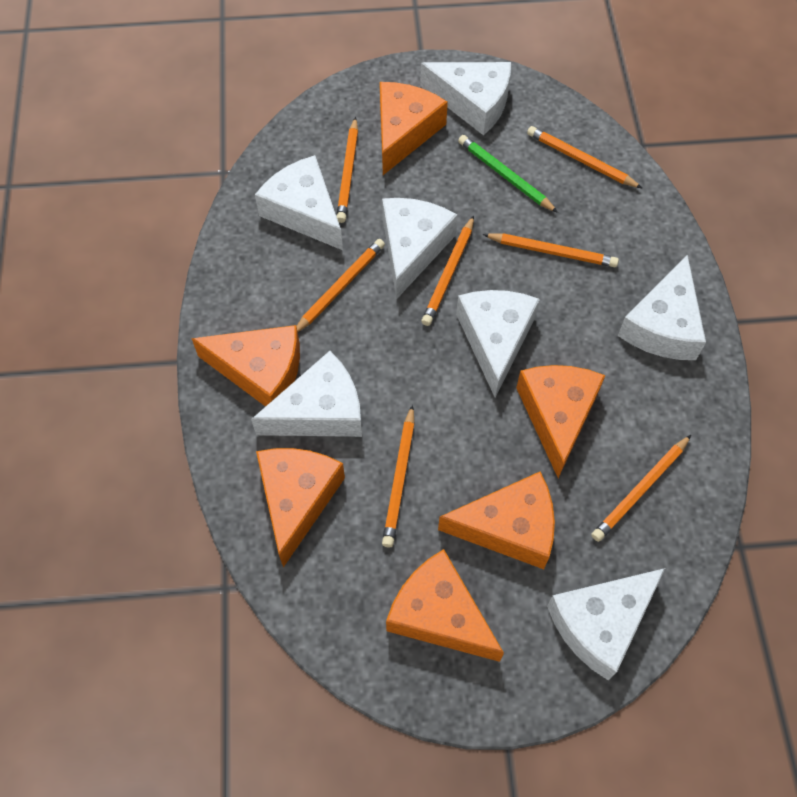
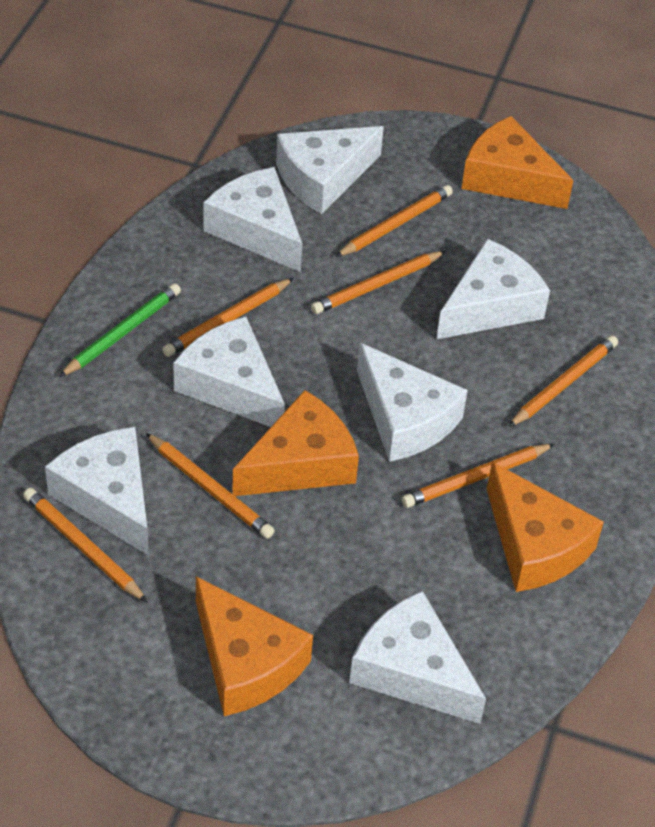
orange cheese: [191,325,300,407] [256,448,345,567] [380,82,448,175] [386,549,504,662] [438,471,555,569] [516,365,605,478] = 6 -> [196,577,313,716] [232,390,359,496] [461,116,574,209] [487,462,604,592] = 4

